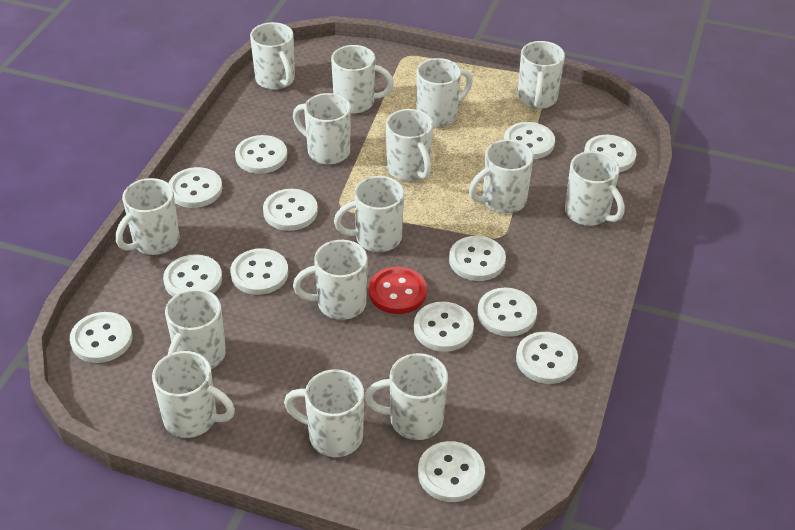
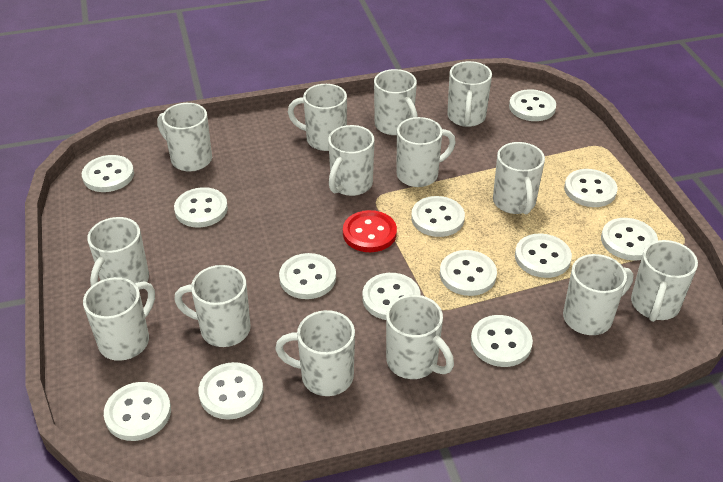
white mug: [116,178,180,255] [152,351,235,438] [165,289,226,369] [250,22,295,90] [284,369,364,457] [293,93,351,165] [293,240,368,320] [331,45,394,113] [334,176,404,252] [364,353,448,440] [386,109,433,181] [416,58,472,127] [469,139,534,213] [518,41,565,109] [565,151,624,226] = 15 -> [83,277,155,361] [87,217,149,286] [157,103,212,172] [174,265,251,347] [275,310,355,396] [288,84,347,151] [328,125,375,196] [374,69,418,135] [386,295,454,379] [397,117,456,187] [447,61,492,127] [493,142,545,215] [563,254,633,335] [631,240,698,322] = 14

